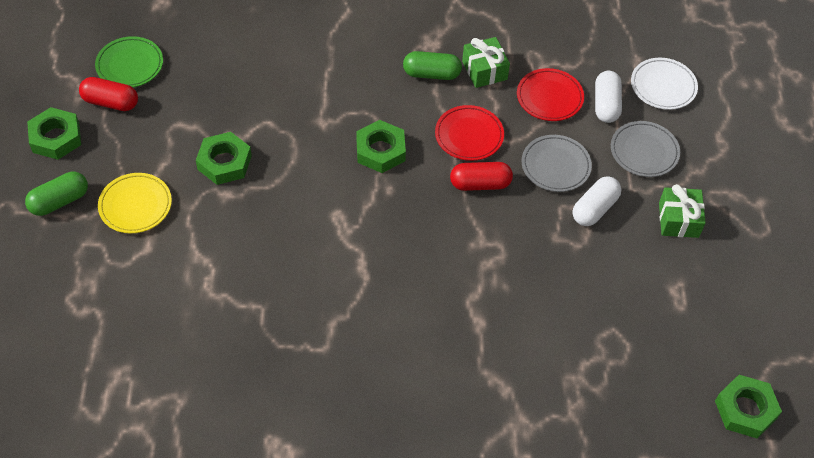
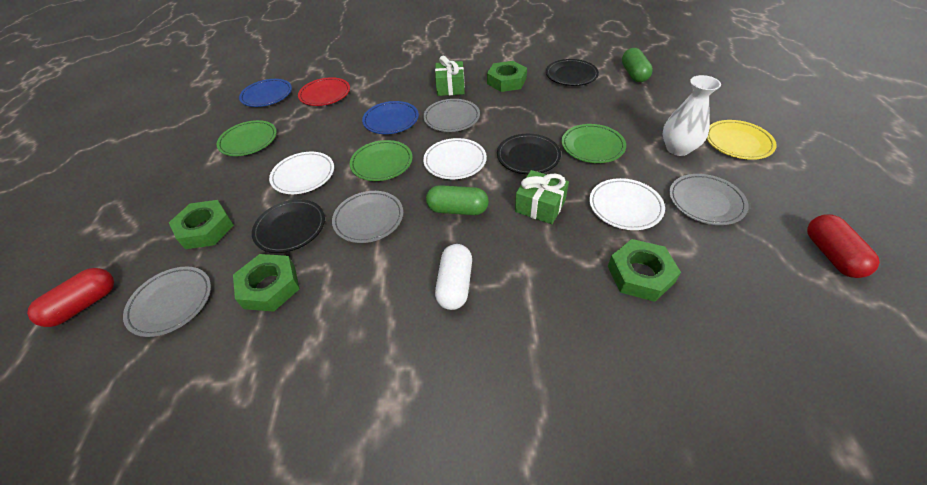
black plate: none = 0 -> [252,199,325,253] [497,134,561,174] [546,59,599,86] = 3
blue plate: none = 0 -> [239,79,292,107] [362,101,419,134] = 2
green plate: [95,36,163,87] = 1 -> [217,120,277,156] [350,140,413,181] [562,124,626,163] = 3
grey plate: [521,135,592,192] [611,121,680,177] = 2 -> [123,266,211,337] [332,191,403,243] [423,99,480,132] [669,174,749,225] = 4
red plate: [435,105,504,161] [517,68,584,121] = 2 -> [298,77,350,106] = 1
white capsule: [573,176,621,226] [595,71,622,123] = 2 -> [435,244,472,310] = 1
white plate: [631,58,698,110] = 1 -> [269,152,334,194] [423,138,487,179] [589,178,665,230] = 3
white vase: none = 0 -> [663,75,721,156] = 1

